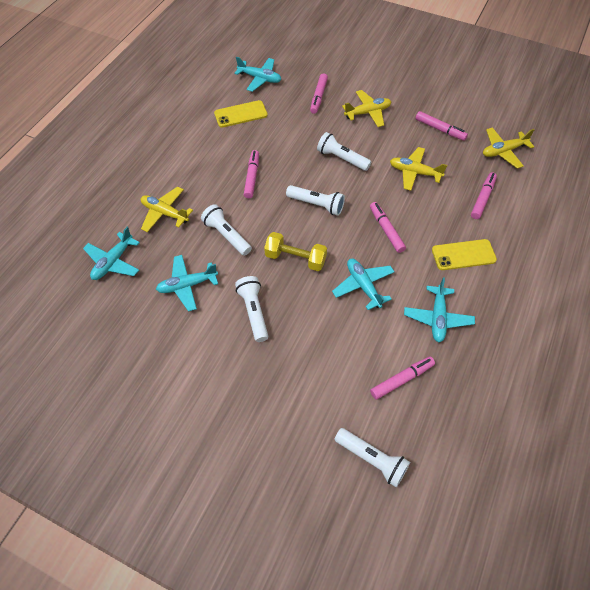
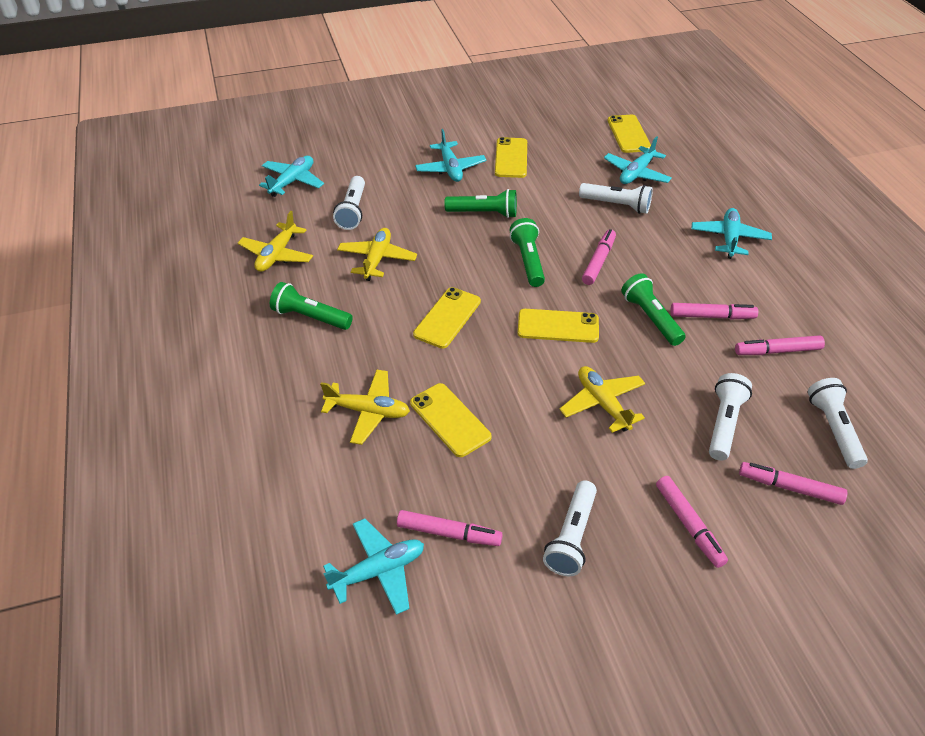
green flashlight: none = 0 -> [270,282,353,330] [444,189,517,218] [510,218,545,287] [621,273,686,346] = 4
yellow dumbbell: [264,232,327,271] = 1 -> none = 0
yellow phone: [214,100,268,128] [432,239,497,270] = 2 -> [410,383,491,457] [413,287,481,348] [495,137,527,178] [518,309,599,343] [607,114,651,153] = 5

